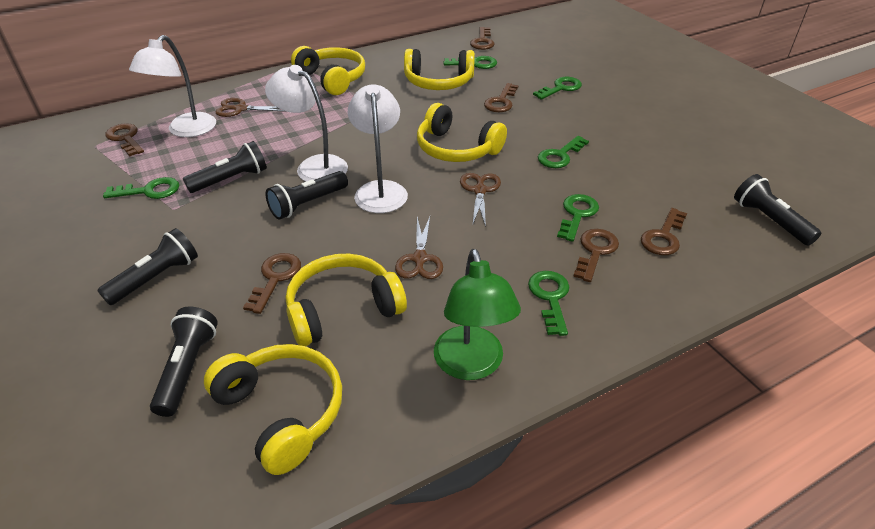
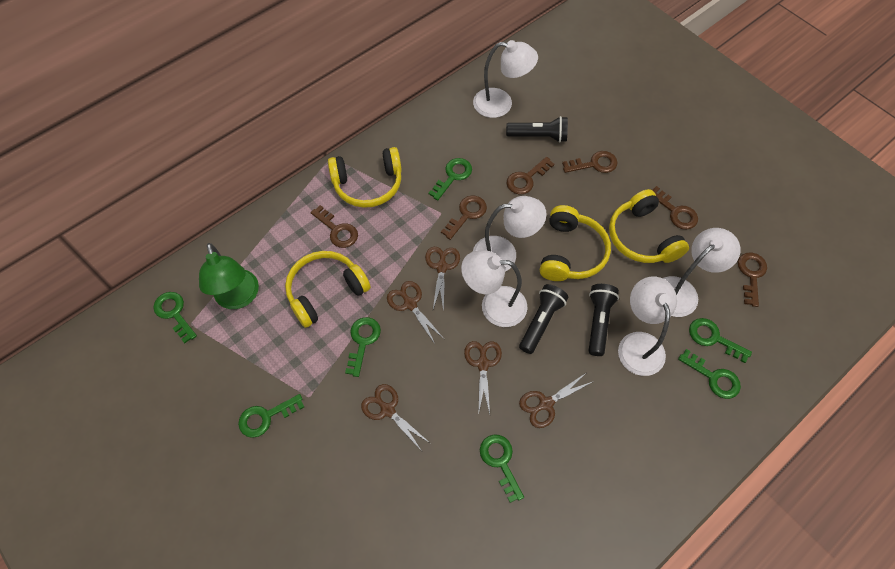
black flashlight: [97,228,198,305] [150,307,218,417] [183,141,267,193] [265,171,348,219] [734,174,821,246] = 5 -> [506,116,568,143] [519,284,568,354] [589,284,619,356] = 3
brown scissors: [215,98,287,117] [395,217,443,279] [460,173,501,227] = 3 -> [361,384,431,451] [387,281,444,344] [425,247,460,312] [464,341,502,415] [519,373,594,428] = 5
green key: [103,177,179,199] [443,56,497,69] [528,271,569,336] [533,77,582,100] [538,136,589,168] [557,194,599,242] = 6 -> [153,292,197,343] [238,394,304,438] [345,317,381,377] [428,158,472,200] [480,435,524,503] [678,349,741,399] [689,318,752,363] = 7
white lamp: [129,35,216,137] [265,65,348,182] [348,85,408,213] = 3 -> [461,250,528,327] [473,40,538,118] [473,196,547,272] [618,277,677,376] [663,228,740,317] = 5
yellow headphones: [204,344,342,475] [286,254,407,346] [291,46,365,95] [404,49,475,90] [417,103,507,162] = 5 -> [285,251,371,328] [328,147,402,208] [540,205,611,281] [609,189,689,263] = 4

